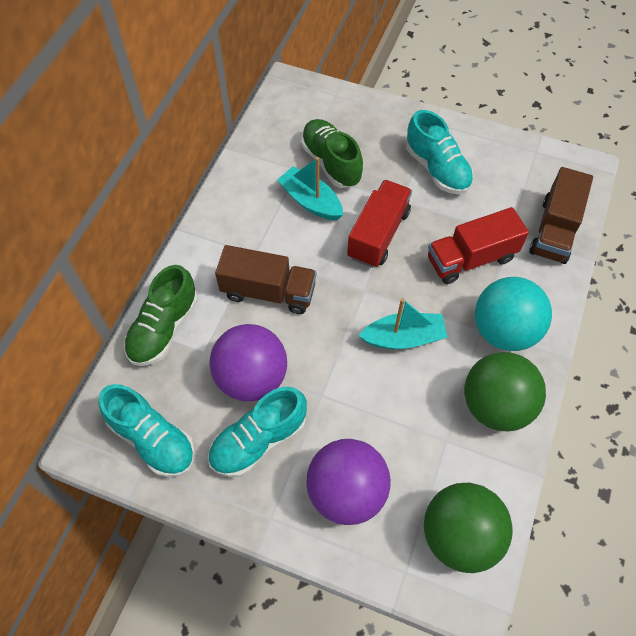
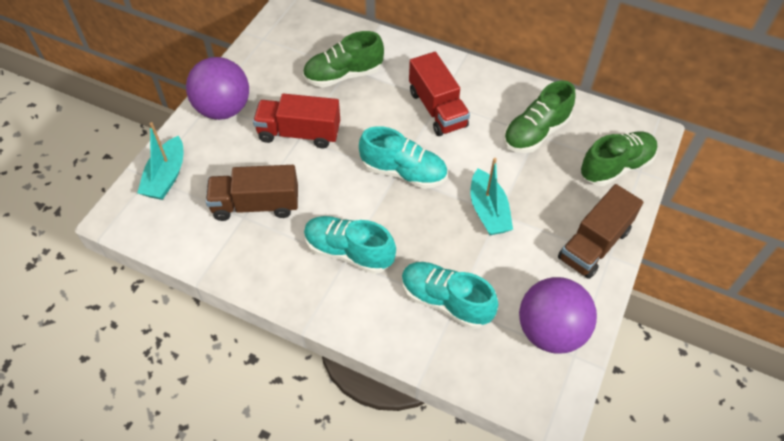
green ball: [424,483,513,573] [464,352,546,432] = 2 -> none = 0
green shoe: [124,265,198,366] [301,119,363,188] = 2 -> [303,31,384,87] [504,80,576,153] [580,131,657,186] = 3
turquoise ball: [475,277,552,351] = 1 -> none = 0

